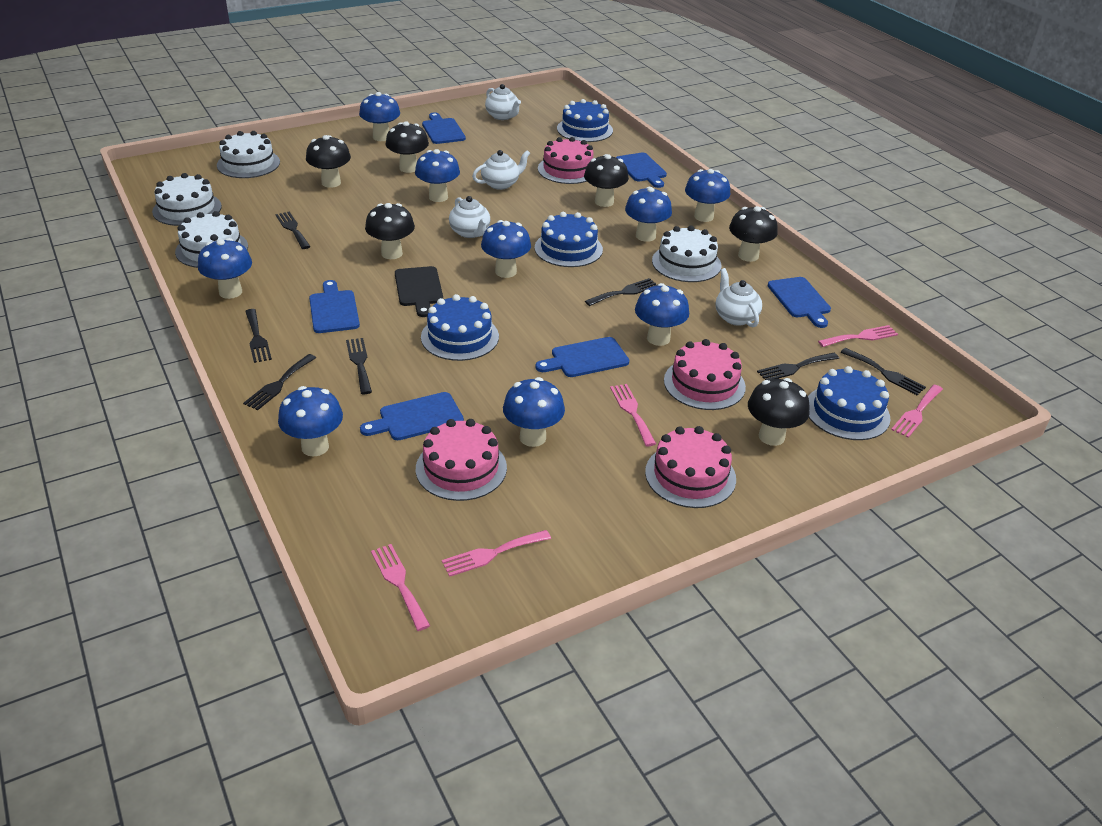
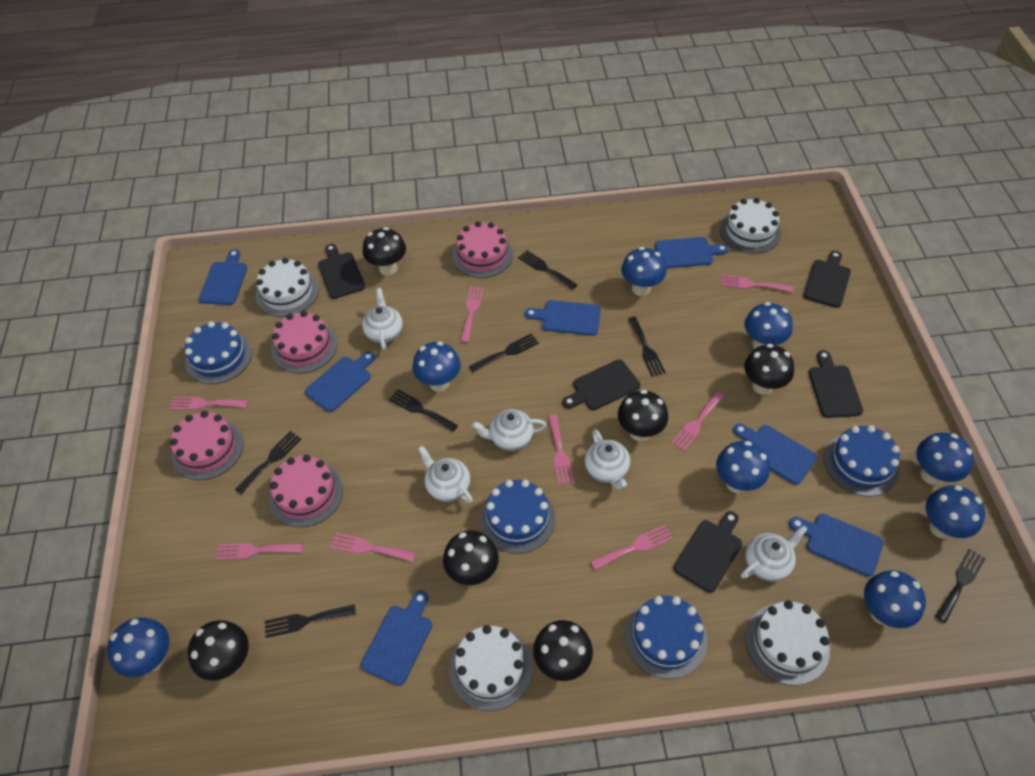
black cutting board: [395,266,443,317] = 1 -> [318,244,365,299] [563,359,640,410] [673,511,742,593] [803,251,851,308] [809,350,863,418] = 5
blue cutting board: [309,280,360,333] [360,392,464,440] [422,112,466,144] [535,337,629,377] [616,153,667,188] [768,277,831,328] = 6 -> [199,249,247,305] [305,351,376,412] [361,591,432,686] [525,300,601,336] [655,237,728,268] [733,423,817,485] [789,514,884,577] = 7
blue mushroom: [198,238,252,299] [278,386,343,456] [359,92,400,141] [415,149,460,202] [481,220,531,278] [503,377,565,447] [625,187,672,242] [635,283,689,346] [685,169,730,222] = 9 -> [107,617,169,677] [412,342,461,392] [621,247,666,296] [716,441,770,493] [744,302,793,349] [864,570,926,628] [916,432,973,485] [926,485,985,539] = 8
pink fork: [371,544,430,631] [442,530,551,577] [610,384,656,446] [818,325,898,347] [891,385,943,438] = 5 -> [170,397,248,410] [215,543,303,560] [330,533,416,562] [460,286,484,343] [548,414,574,486] [590,525,673,570] [672,392,724,451] [720,275,793,293] = 8
white teapot: [449,196,491,238] [472,150,530,190] [485,84,521,120] [715,268,762,327] = 4 -> [362,288,403,350] [418,446,473,503] [472,409,547,451] [585,429,630,490] [741,525,808,581] = 5

